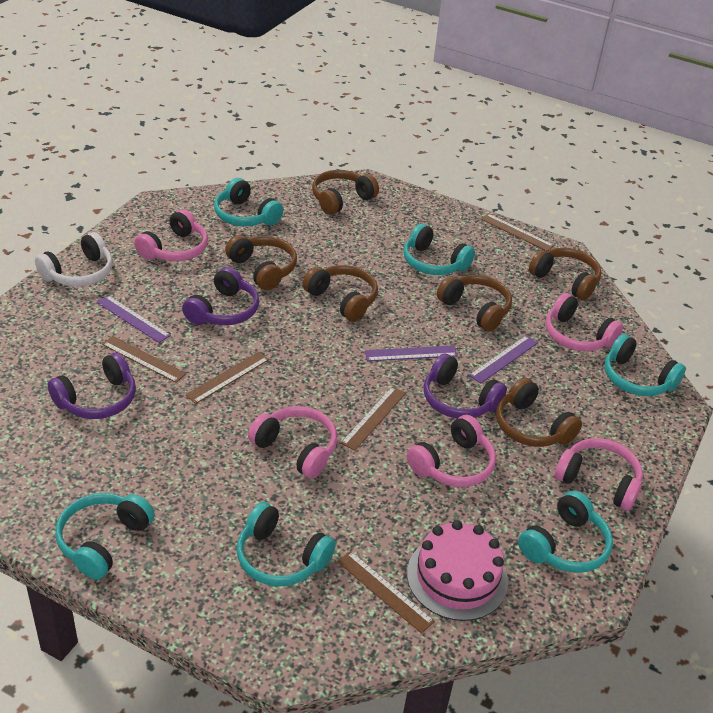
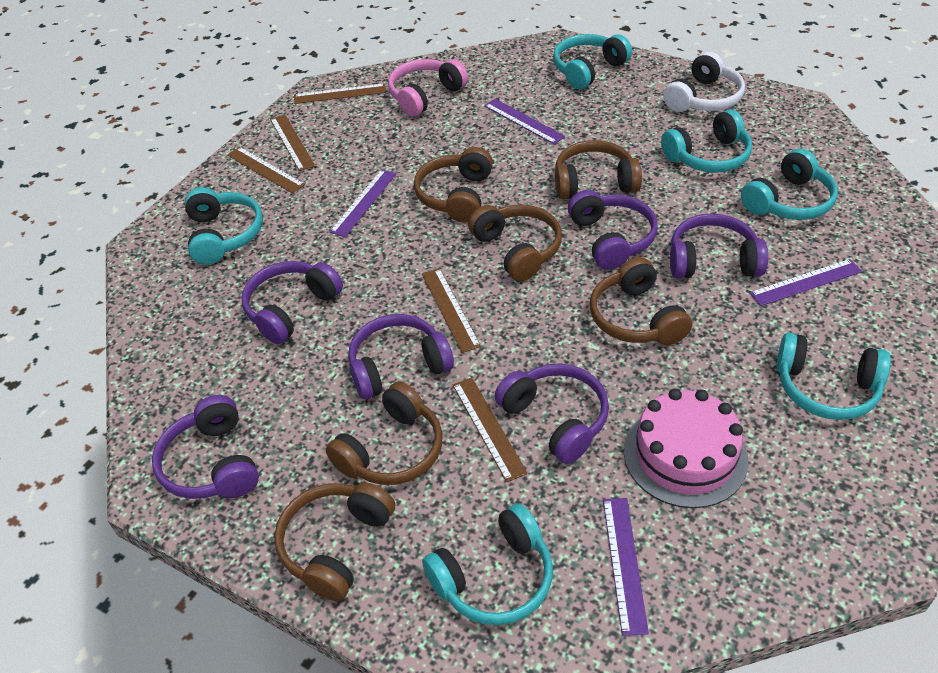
pink headphones: [134,209,208,261] [248,406,337,479] [407,415,496,487] [546,293,623,351] [554,438,643,511] = 5 -> [388,59,468,117] = 1
purple headphones: [48,353,136,419] [182,267,259,325] [424,353,507,419] = 3 -> [152,395,259,499] [241,261,343,344] [348,314,454,400] [494,363,609,464] [568,190,658,270] [670,213,768,279] = 6
purple ruler: [96,295,171,343] [365,345,458,361] [469,335,538,384] = 3 -> [330,169,397,237] [484,99,565,144] [603,498,649,636] [750,259,862,306] = 4

